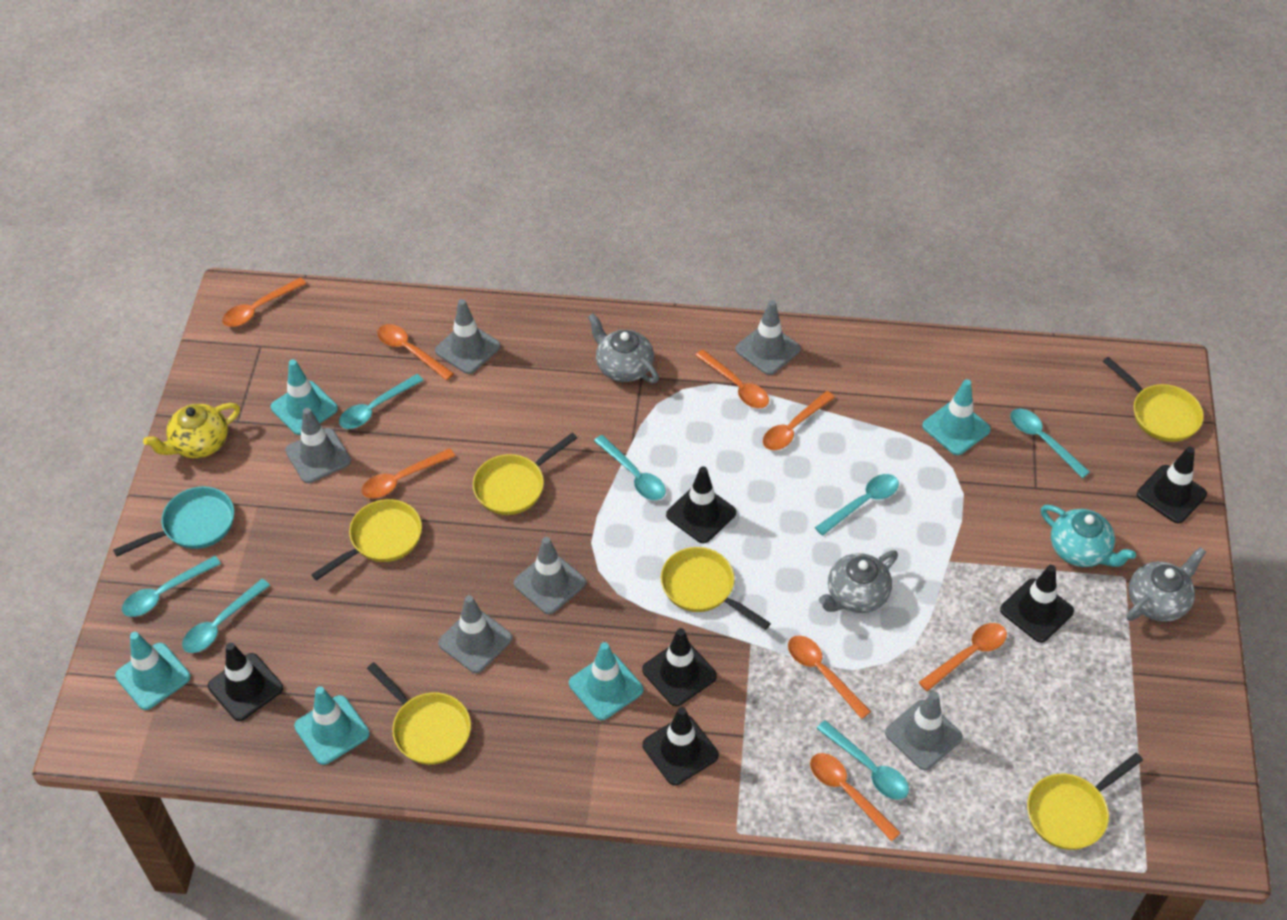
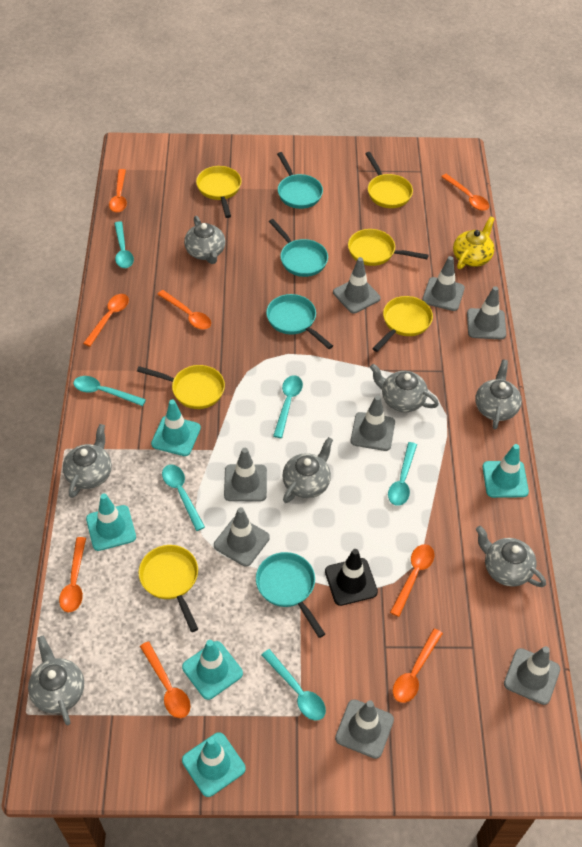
black traffic cone: [208,643,283,721] [642,628,717,706] [643,707,719,785] [666,466,736,543] [1000,565,1074,643] [1137,447,1207,524] = 6 -> [325,549,378,606] = 1
grey teapot: [588,313,659,383] [819,550,898,613] [1127,547,1206,622] = 3 -> [28,635,84,725] [63,424,112,498] [184,216,225,264] [282,437,333,503] [370,364,439,412] [475,359,522,430] [476,526,546,587] = 7
grey traffic cone: [285,408,351,483] [435,299,500,374] [438,595,512,673] [514,537,586,614] [735,300,801,375] [885,692,963,770] = 6 -> [214,507,270,567] [224,448,267,501] [333,257,380,313] [335,699,394,759] [351,395,395,451] [422,256,465,311] [467,286,506,340] [504,646,560,705] = 8
turquoise pan: [113,487,234,557] = 1 -> [256,552,325,638] [266,294,333,349] [269,219,328,277] [277,152,323,209] = 4
turquoise spoon: [122,556,221,617] [182,579,270,653] [339,374,424,429] [594,435,666,500] [815,474,899,536] [816,720,909,800] [1010,409,1090,478] = 7 -> [73,376,146,406] [114,221,134,268] [162,464,205,531] [262,649,326,720] [273,375,303,438] [388,442,417,506] = 6
turquoise teapot: [1041,505,1136,567] = 1 -> none = 0

